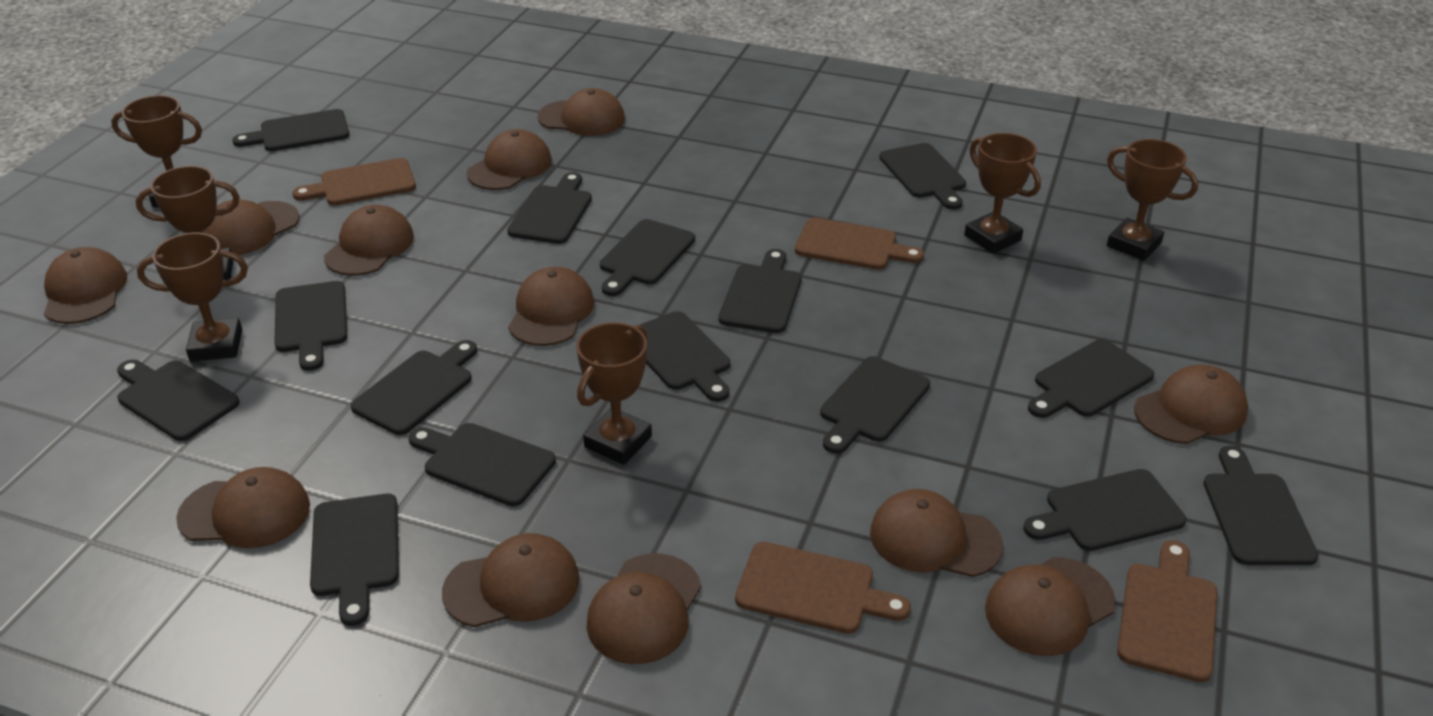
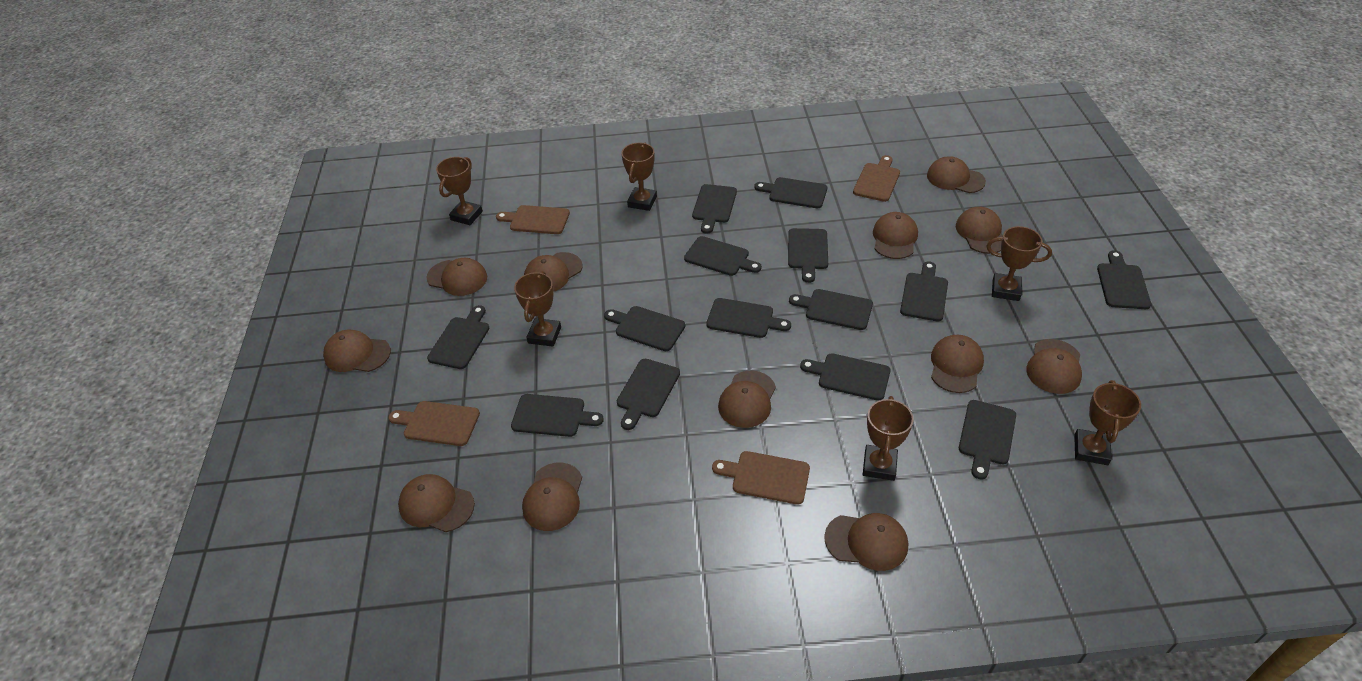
black cutting board: [117,360,240,441] [232,109,350,151] [274,281,347,371] [310,494,399,626] [350,340,477,435] [409,423,556,507] [507,172,592,244] [600,219,695,296] [640,311,730,402] [718,249,802,333] [820,356,930,454] [879,143,966,210] [1023,469,1186,551] [1028,339,1154,418] [1203,446,1319,565] = 15 -> [427,305,489,369] [511,394,604,437] [604,306,685,351] [617,359,680,430] [684,236,762,276] [692,184,737,234] [706,298,791,338] [754,177,828,208] [788,228,828,283] [789,289,873,330] [800,353,890,401] [900,261,948,321] [959,400,1016,480] [1097,250,1151,309] = 14

